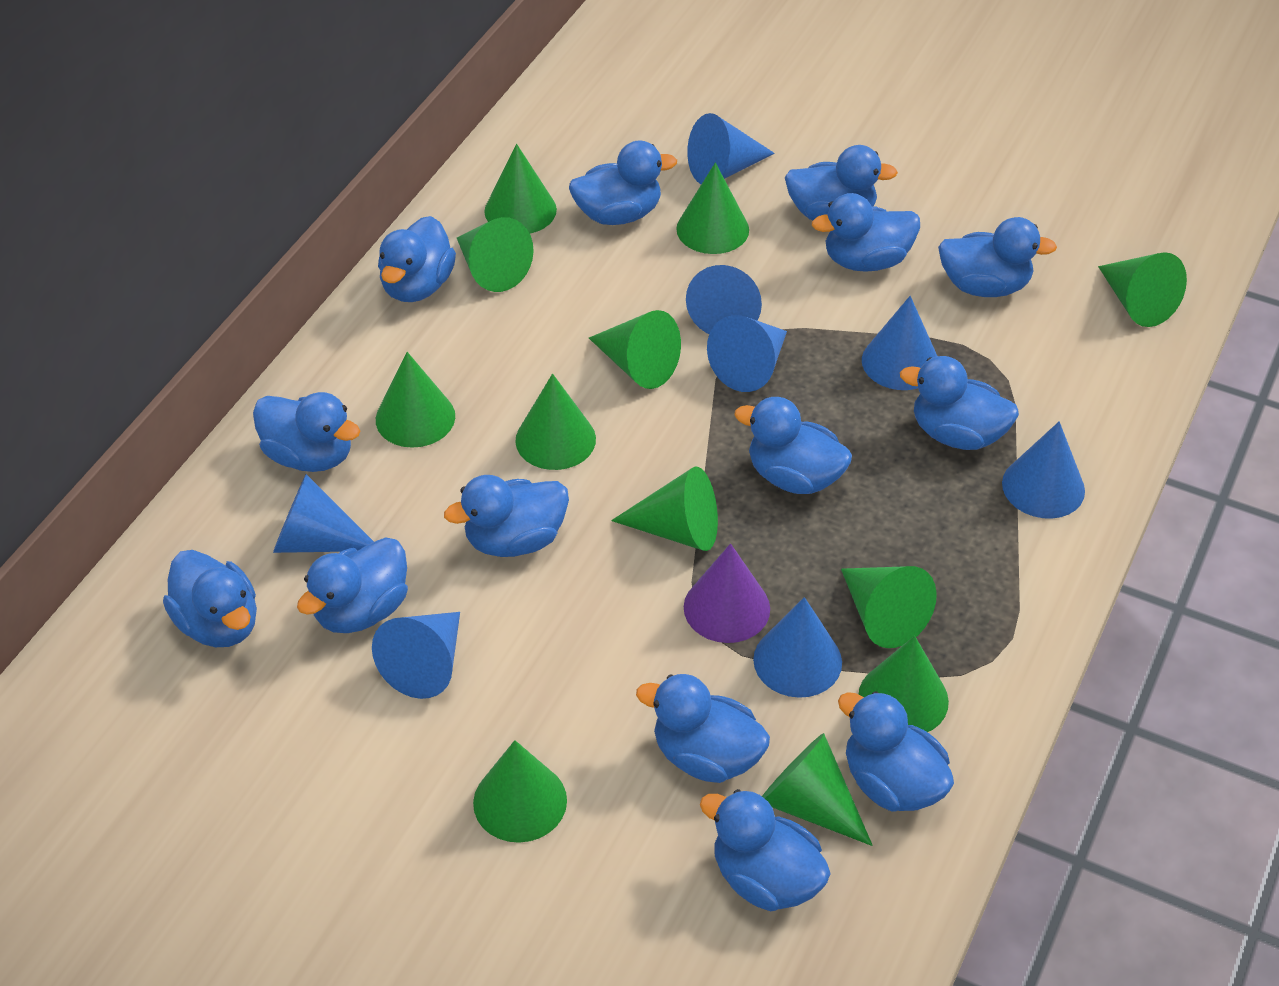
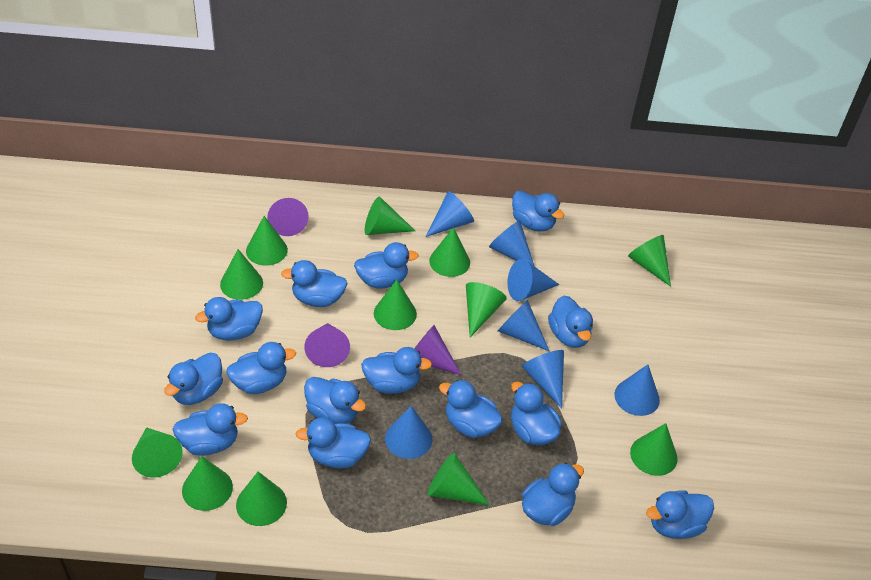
blue cone: [273,474,374,553] [372,612,460,699] [686,265,762,334] [687,113,775,184] [707,315,787,392] [753,597,842,698] [862,296,937,390] [1002,421,1085,519] = 8 -> [385,406,432,459] [426,191,474,237] [489,220,534,266] [498,300,549,351] [508,259,559,301] [521,350,564,408] [614,364,660,416] = 7
blue duck: [163,550,257,647] [253,392,360,472] [297,537,408,633] [378,216,456,302] [444,475,569,557] [569,140,677,225] [636,674,770,783] [700,789,831,911] [734,397,852,494] [785,145,898,220] [812,193,920,272] [838,691,954,812] [900,356,1019,450] [938,217,1057,297] = 14 -> [164,353,223,405] [173,403,248,456] [195,297,263,340] [226,342,296,394] [281,260,347,307] [296,417,371,468] [304,377,366,424] [354,242,419,288] [361,347,432,394] [439,380,503,438] [511,382,561,445] [512,191,564,232] [522,463,584,526] [548,296,593,348] [646,490,714,539] = 15
purple cone: [684,543,770,643] = 1 -> [267,198,309,236] [304,323,350,367] [414,325,461,375] = 3

